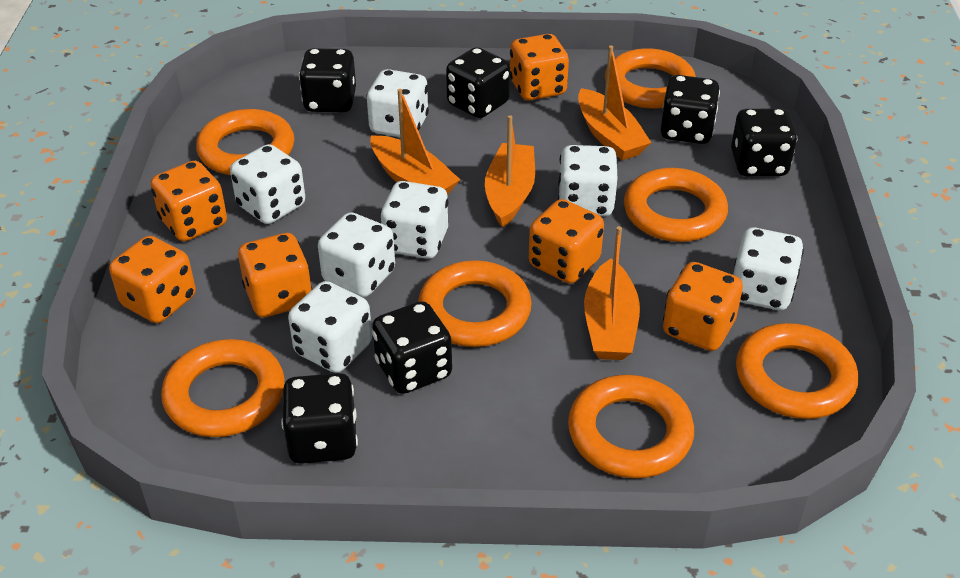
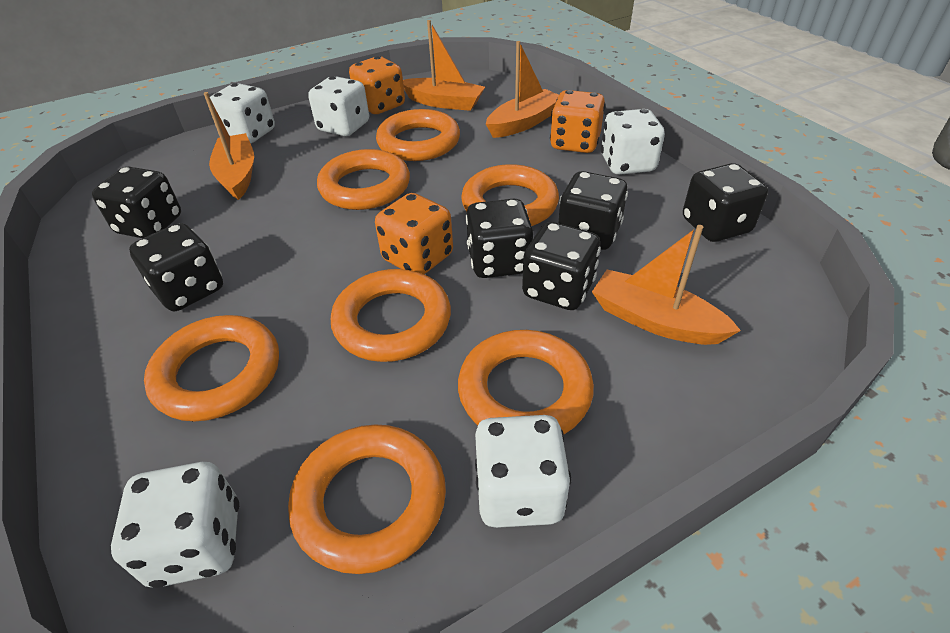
orange dice: [109,236,196,323] [151,161,227,241] [238,233,312,317] [510,34,569,101] [529,199,604,284] [663,262,743,351] = 6 -> [349,56,405,114] [375,193,453,274] [550,90,605,153] = 3
white dice: [230,144,305,224] [288,281,372,373] [318,212,395,297] [366,69,429,137] [380,181,449,259] [558,145,618,216] [733,227,804,310] = 7 -> [111,462,239,588] [210,83,275,143] [308,76,369,136] [475,415,571,528] [601,109,665,175] = 5

